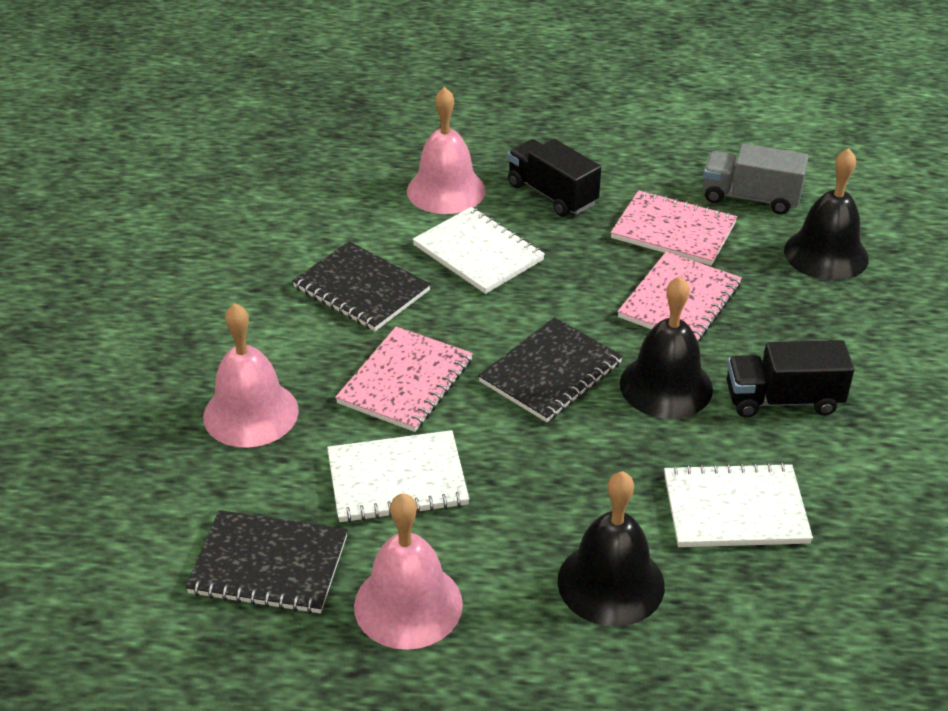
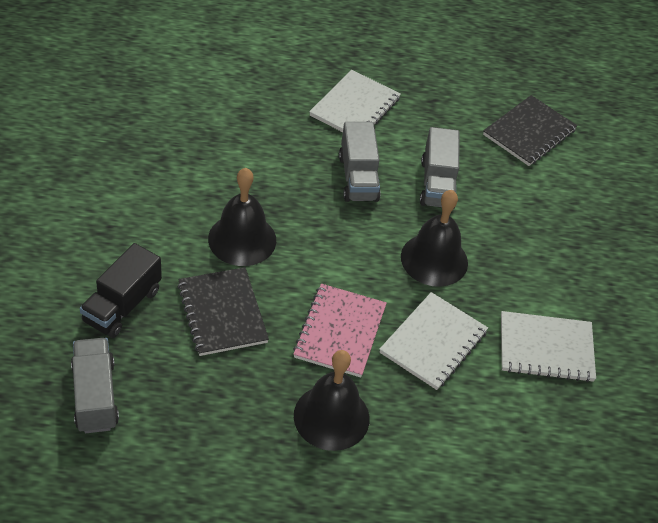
black notebook: [185,510,348,614] [292,241,431,331] [478,317,623,422] = 3 -> [177,267,269,356] [483,95,577,166] = 2
black truck: [507,139,601,217] [727,340,854,418] = 2 -> [80,243,162,338] = 1
grey truck: [703,143,809,214] = 1 -> [71,338,119,433] [339,122,381,202] [420,127,460,207] = 3
pink bell: [203,303,299,448] [354,493,463,650] [407,87,486,214] = 3 -> none = 0
pink notebook: [335,326,473,432] [610,190,737,266] [617,251,742,342] = 3 -> [293,284,387,377] = 1

